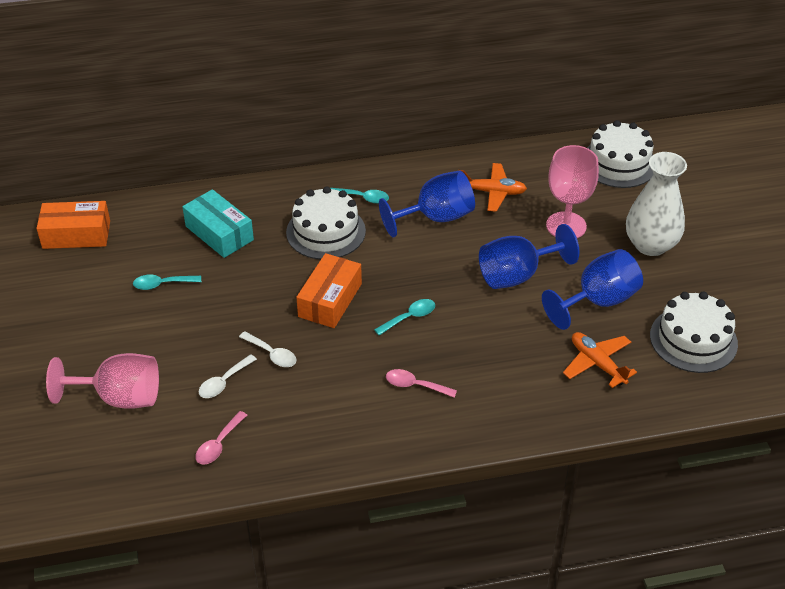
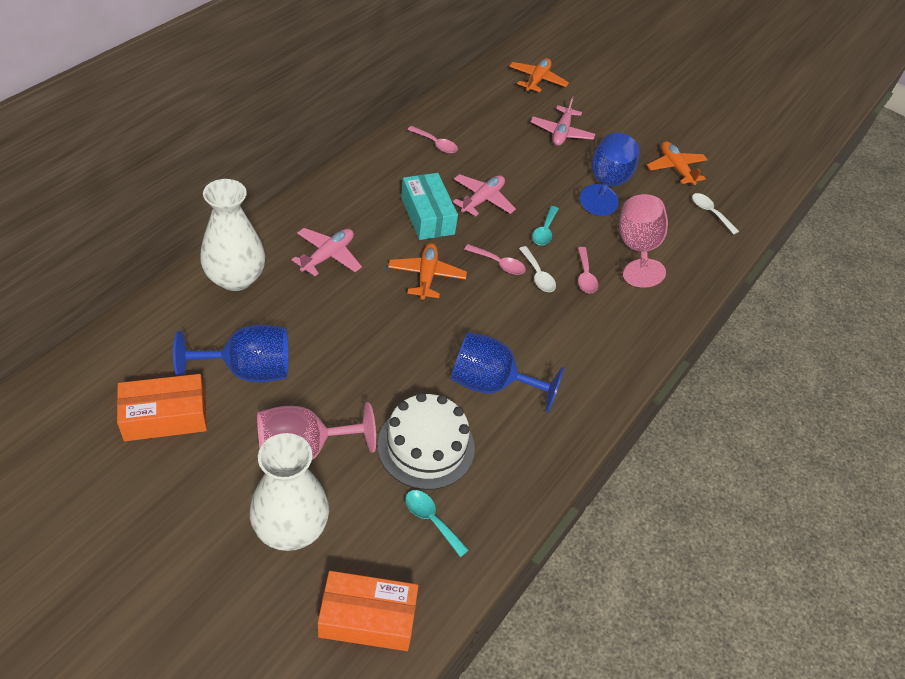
orange plane: [459,163,527,212] [563,332,637,388] = 2 -> [388,243,467,300] [509,58,569,93] [647,141,708,186] = 3
pink plane: none = 0 -> [292,228,362,276] [453,174,516,216] [531,96,595,146] = 3
pink spoon: [195,411,247,465] [386,369,457,398] = 2 -> [407,126,458,154] [464,244,526,275] [578,247,598,293] = 3
turquoise spoon: [133,274,201,290] [331,188,389,204] [374,299,435,335] = 3 -> [405,490,469,557] [532,206,558,245] = 2
white cake: [286,186,366,259] [587,120,654,188] [650,292,738,373] = 3 -> [377,393,475,490] = 1
white vase: [626,152,687,256] = 1 -> [200,179,265,291] [250,433,329,551] = 2

